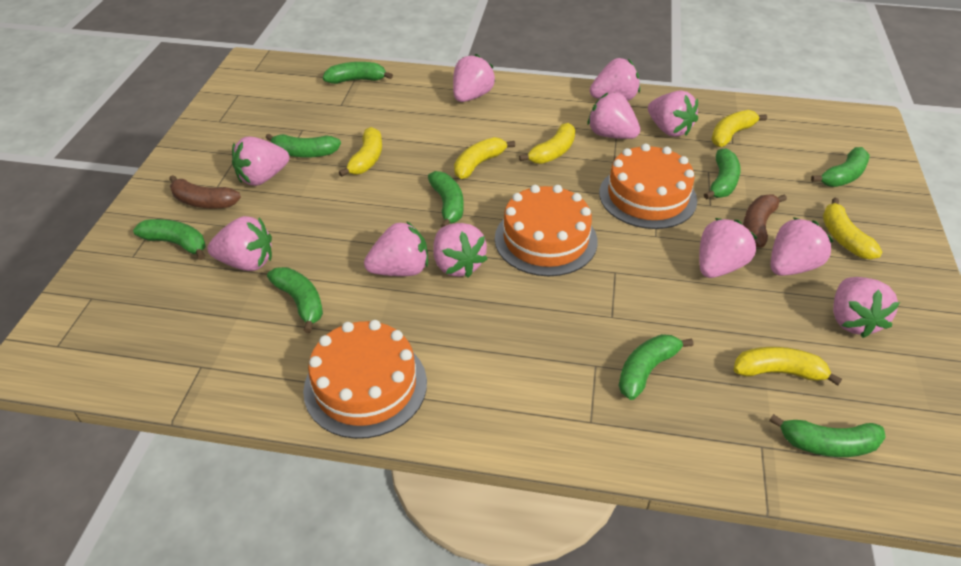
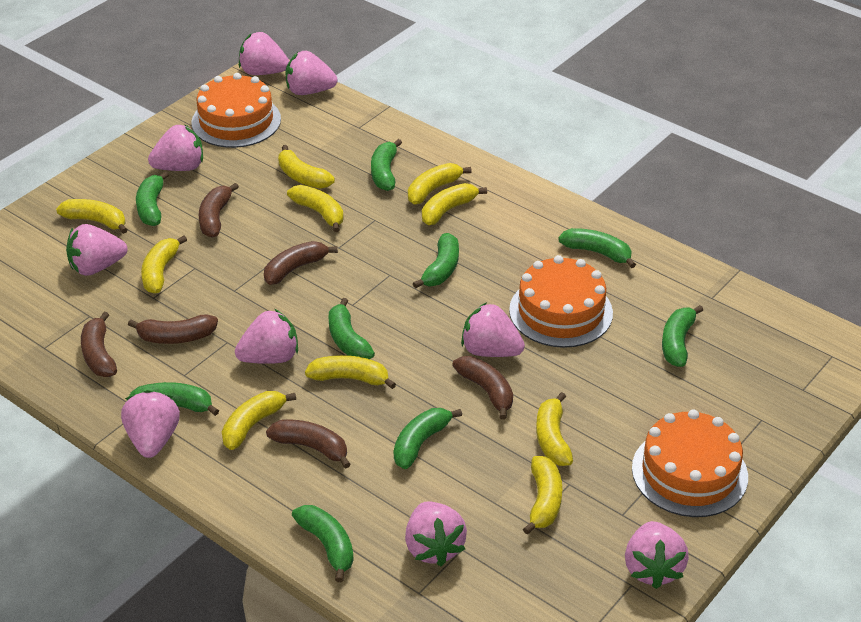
brown banana: [169,175,241,208] [743,194,787,248] = 2 -> [81,312,117,377] [128,314,218,344] [199,183,239,238] [264,241,338,285] [266,419,351,469] [452,356,513,420] = 6
pink strawberry: [207,216,272,271] [232,137,289,186] [364,221,428,276] [433,223,487,278] [453,54,496,102] [587,93,640,139] [590,58,640,101] [648,90,698,137] [699,218,757,278] [770,217,833,276] [833,277,900,338] = 11 -> [66,224,128,276] [121,390,180,458] [148,124,203,171] [235,309,298,364] [239,32,289,75] [286,51,337,95] [405,501,467,566] [461,302,525,357] [625,521,689,589] = 9
yellow banana: [339,127,382,177] [454,137,515,179] [519,123,576,164] [711,110,767,147] [734,347,842,386] [823,198,883,259] = 6 -> [56,199,127,234] [141,235,187,294] [222,391,296,450] [278,145,335,189] [287,185,344,232] [305,355,396,389] [408,163,472,205] [422,183,487,225] [523,456,562,535] [536,392,573,466] = 10

